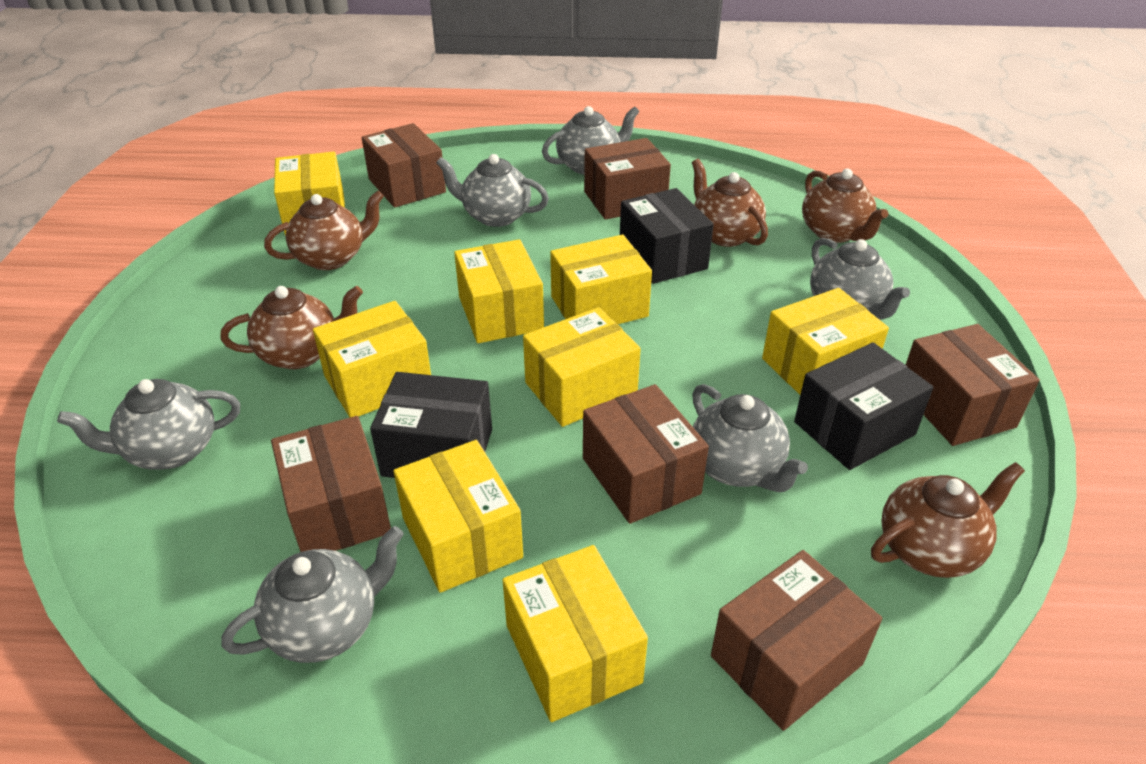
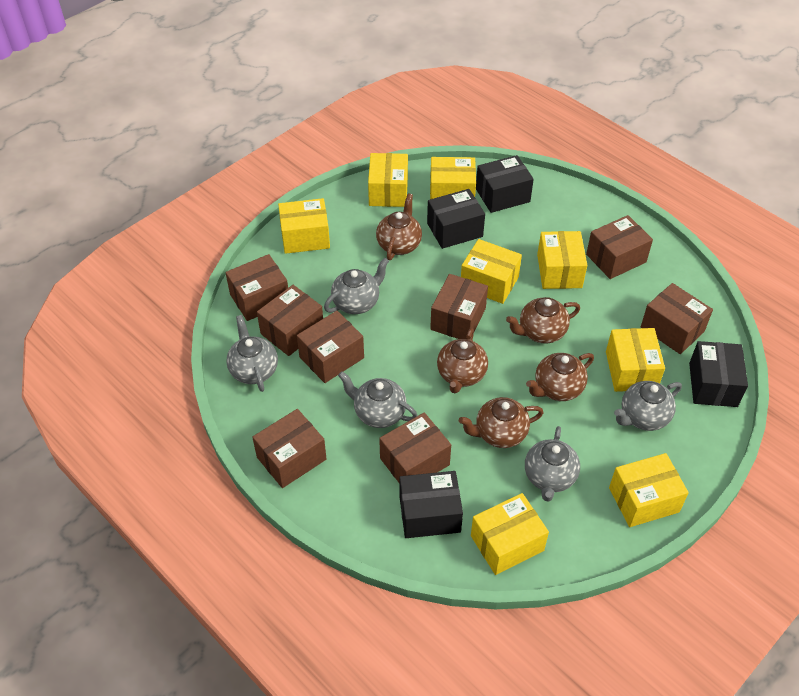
black box: [370,372,492,478] [620,188,714,284] [794,342,933,470] = 3 -> [399,471,463,538] [427,189,485,249] [476,155,534,213] [689,341,748,407] = 4
brown box: [271,416,391,552] [362,123,446,208] [583,384,709,524] [584,138,671,220] [711,550,882,731] [906,324,1040,446] = 6 -> [225,254,288,321] [252,409,326,488] [257,285,323,356] [297,311,364,383] [379,412,451,482] [430,274,488,339] [586,215,653,279] [641,283,713,354] = 8
grey teapot: [57,379,240,470] [221,526,404,663] [436,154,549,227] [542,106,640,175] [692,384,808,492] [810,238,910,319] = 6 -> [226,315,278,392] [324,258,389,314] [338,371,418,428] [525,426,580,502] [614,381,682,431] = 5

